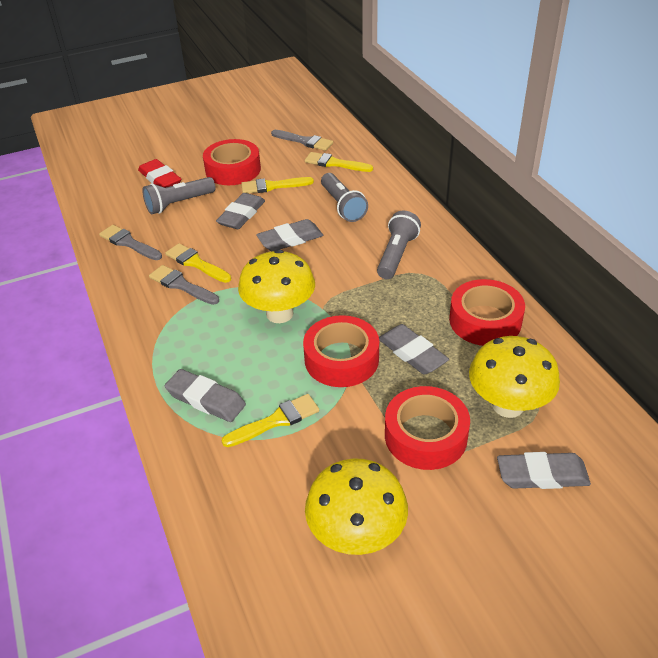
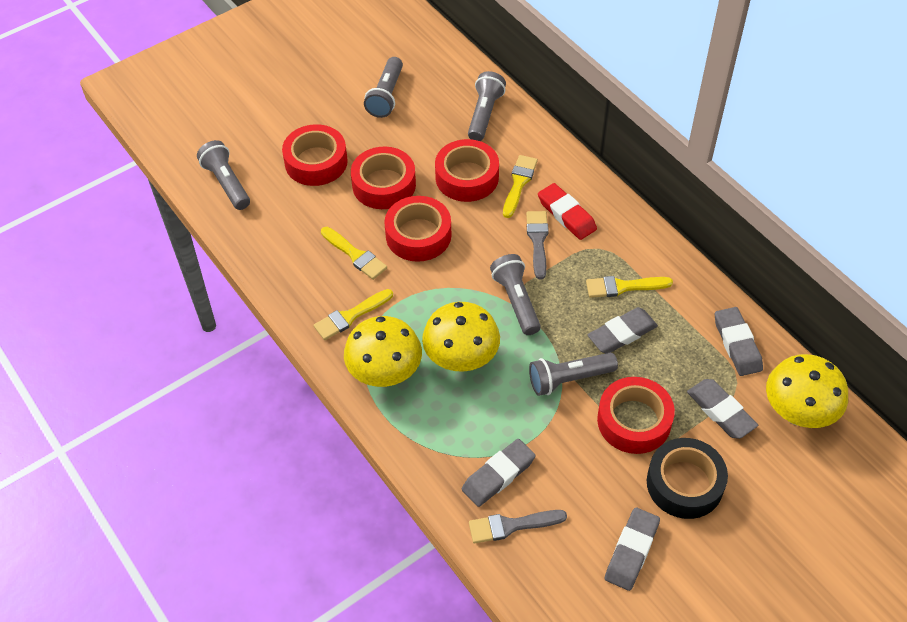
black tape: none = 0 -> [647,438,728,519] = 1
grey brush: [99,225,162,260] [149,265,219,305] [271,130,333,151] = 3 -> [469,510,567,544] [526,211,549,279] = 2
grey flashlight: [142,177,216,214] [321,173,368,222] [377,210,421,279] = 3 -> [197,140,250,210] [364,57,403,118] [468,71,506,141] [490,254,541,335] [529,353,618,396] = 5
red tape: [203,139,261,185] [303,315,379,387] [385,386,470,470] [449,279,525,346] = 4 -> [282,124,348,186] [351,147,416,209] [385,196,451,262] [435,139,499,202] [597,377,675,454] = 5

